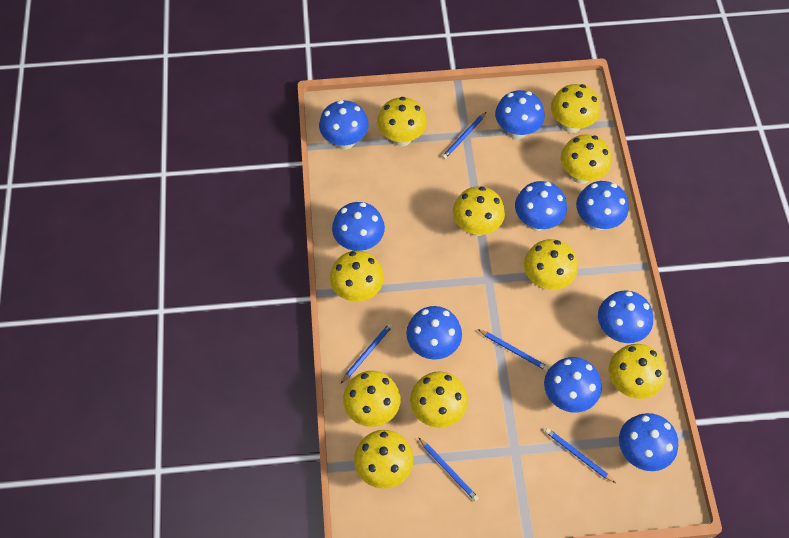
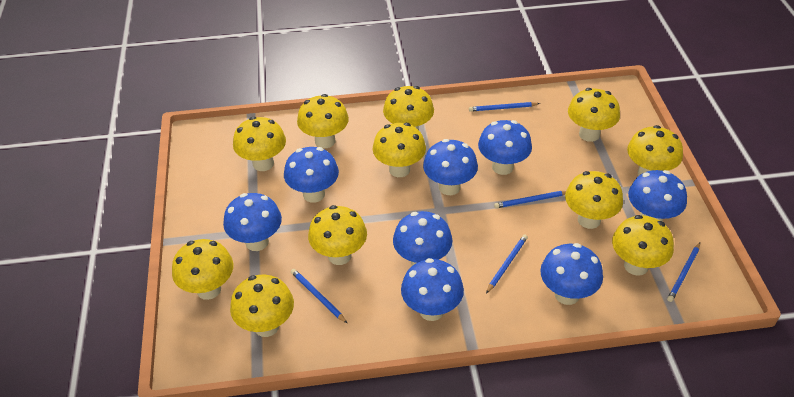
blue mushroom: [319,100,369,150] [332,202,385,251] [406,306,462,360] [495,90,545,139] [515,181,567,231] [544,357,602,412] [576,181,629,231] [598,291,653,343] [619,413,678,471] = 9 -> [223,193,282,251] [284,147,339,203] [393,211,452,266] [401,258,464,321] [423,139,478,195] [478,120,532,175] [540,243,603,305] [628,170,687,222] = 8
yellow mushroom: [330,251,384,302] [343,371,401,427] [354,430,414,489] [377,97,427,146] [410,372,468,428] [453,186,505,236] [524,239,578,290] [551,84,600,133] [561,135,611,184] [609,344,666,399] = 10 -> [172,239,233,300] [230,275,294,337] [233,117,286,171] [297,94,349,148] [308,205,367,265] [373,123,426,177] [383,86,434,130] [565,171,623,229] [568,88,620,142] [612,215,674,276] [627,125,683,176] = 11

